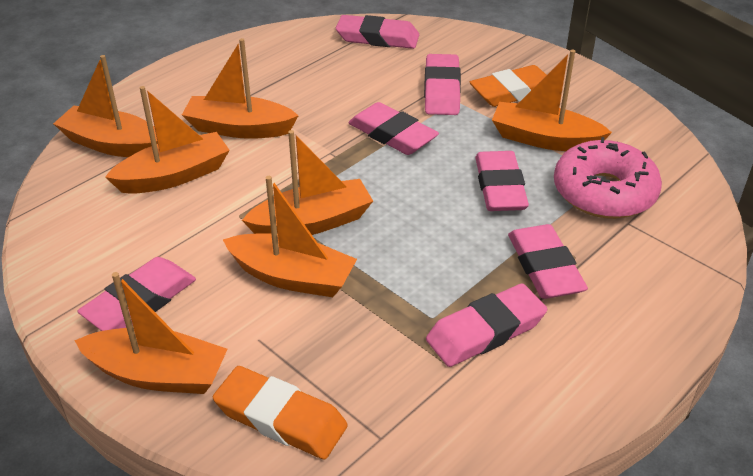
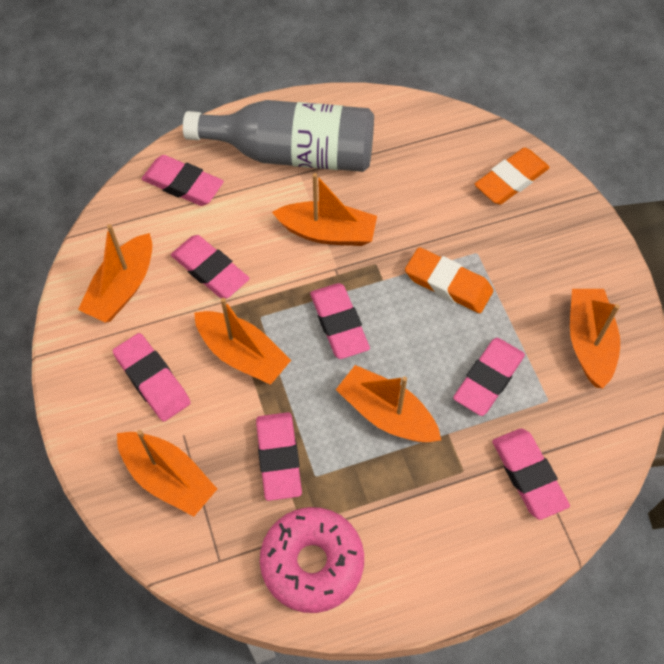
grey bottle: none = 0 -> [183,100,374,172] = 1
orange boat: [53,55,158,157] [74,272,227,394] [105,86,230,194] [182,38,299,139] [223,176,357,297] [242,130,373,235] [492,50,612,151] = 7 -> [78,224,152,323] [117,430,217,516] [194,298,291,385] [272,173,377,246] [336,365,441,442] [570,289,620,389] = 6

